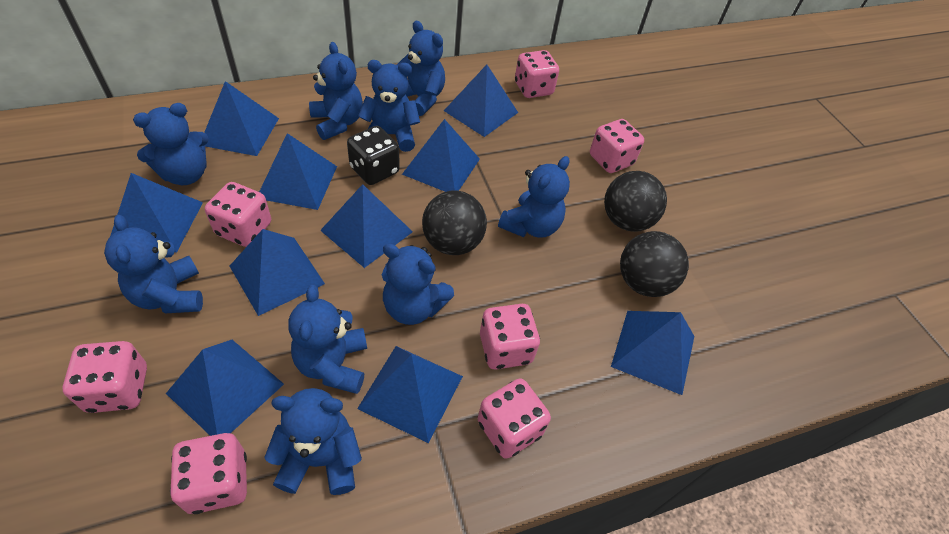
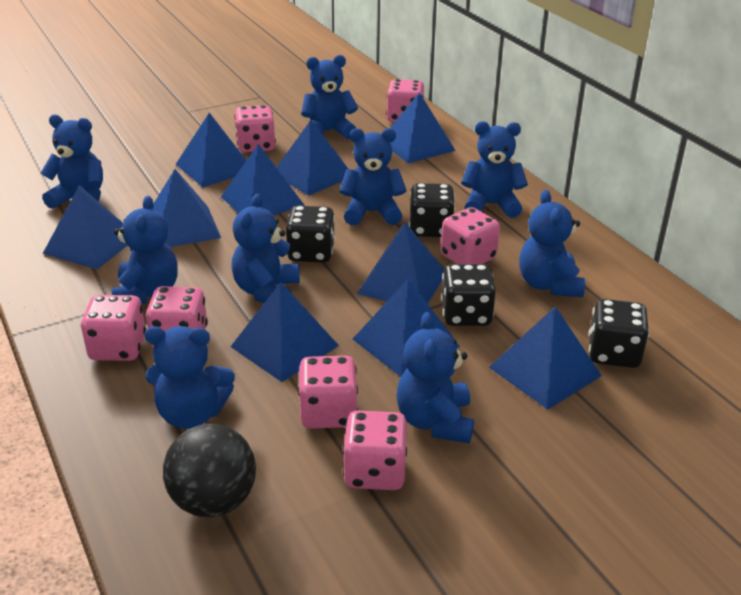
black ball: [422,190,487,255] [604,171,667,232] [620,231,689,297] = 3 -> [163,424,256,517] = 1
black dice: [347,126,400,185] = 1 -> [286,205,335,263] [409,183,455,237] [441,264,496,326] [589,299,649,368] = 4

